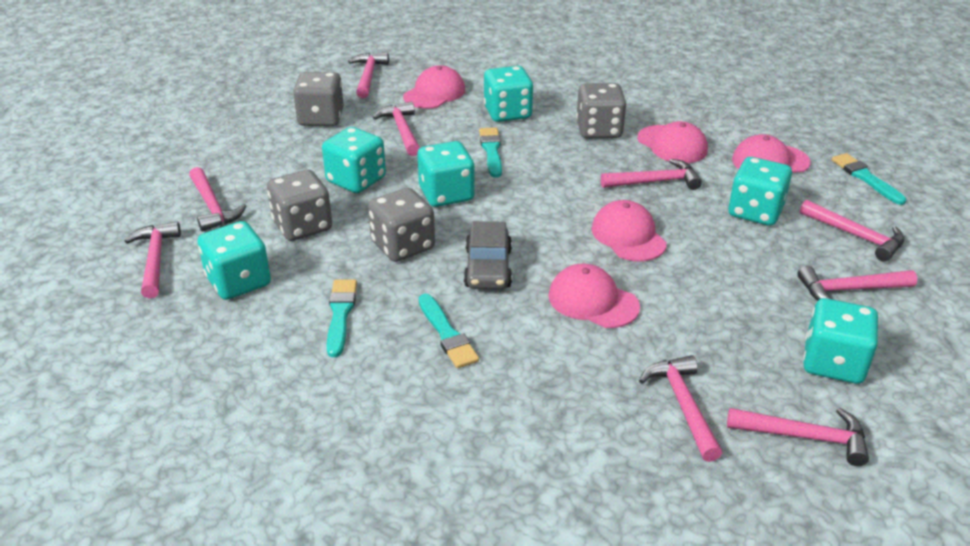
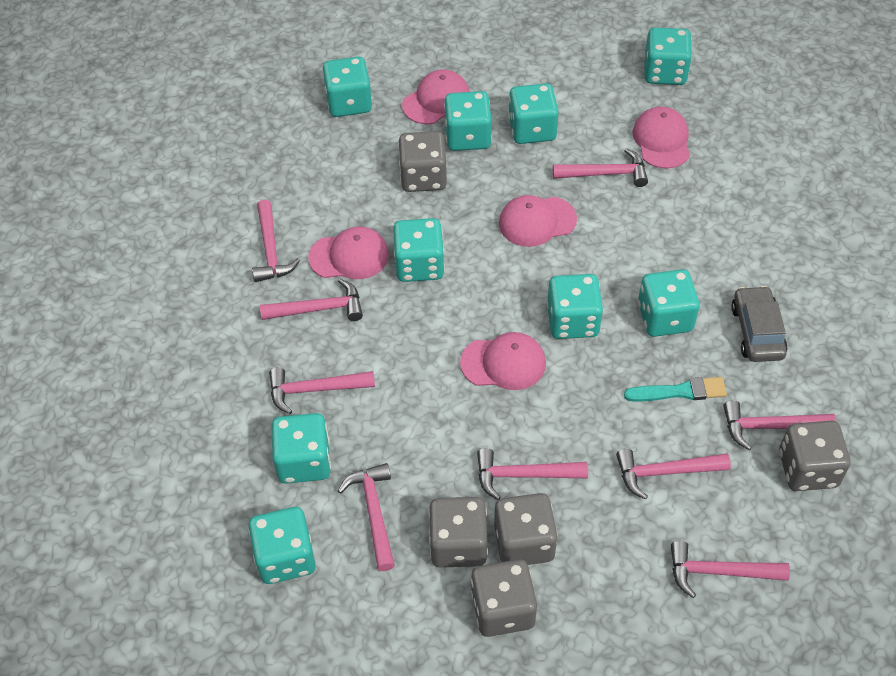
grey dice: [267,170,332,241] [293,72,344,126] [368,188,435,262] [576,83,626,138] = 4 -> [398,131,447,192] [429,497,488,568] [471,559,537,637] [494,493,558,565] [779,421,851,491] = 5
turquoise brush: [327,280,357,357] [419,294,479,368] [479,127,502,178] [832,153,906,205] = 4 -> [624,377,727,402] = 1
turquoise dice: [198,221,271,300] [322,127,386,193] [418,141,475,207] [484,66,533,122] [728,157,792,226] [803,298,879,384] = 6 -> [248,507,316,584] [272,413,331,484] [322,57,372,117] [393,218,445,282] [444,91,492,151] [508,83,559,144] [547,274,603,339] [638,269,700,337] [644,27,692,85] = 9

